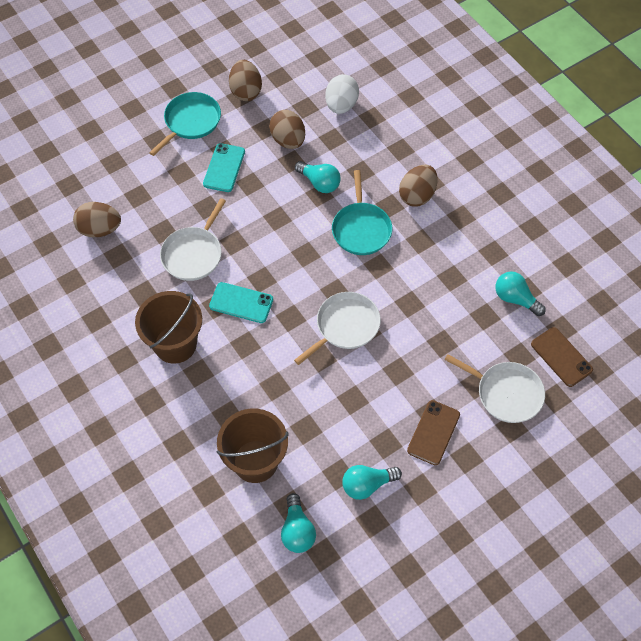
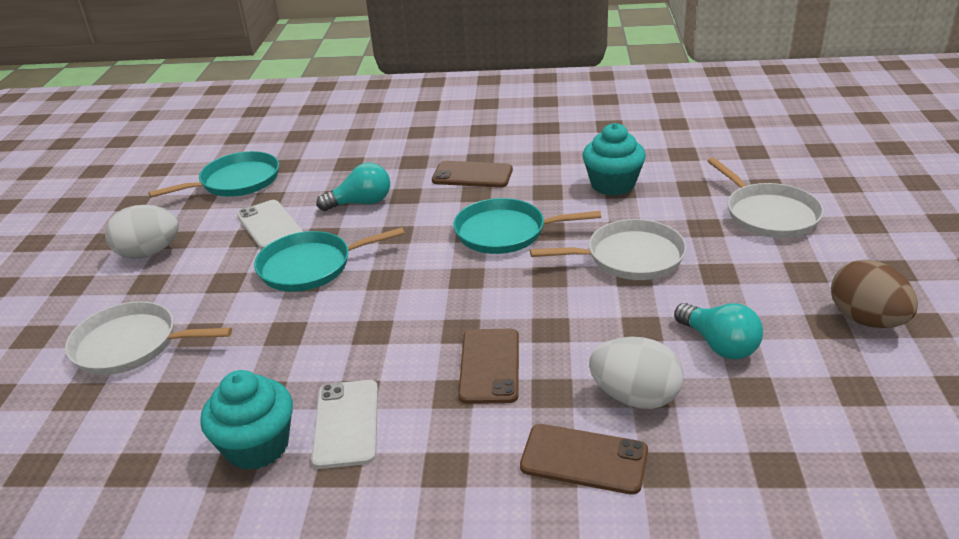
brown bucket: [135,291,202,364] [217,409,288,483] = 2 -> none = 0
brown egg: [73,202,121,237] [229,60,262,101] [269,110,305,149] [399,165,438,207] = 4 -> [831,260,918,328] = 1
brown phone: [407,400,460,465] [531,327,593,387] = 2 -> [432,161,513,188] [458,329,519,404] [520,424,648,495] = 3
turquoise cupcake: none = 0 -> [200,370,293,470] [583,123,646,196] = 2
turquoise light bulb: [281,493,316,553] [295,161,340,193] [342,465,402,500] [496,271,546,316] = 4 -> [316,163,390,211] [674,303,763,359] = 2
turquoise pan: [149,92,221,156] [332,170,392,255] = 2 -> [148,151,279,198] [254,227,405,292] [453,198,601,254] = 3
turquoise phone: [203,143,245,192] [209,282,273,323] = 2 -> none = 0
white egg: [325,74,359,114] = 1 -> [105,205,179,259] [589,337,684,409] = 2
white phone: none = 0 -> [237,200,303,249] [311,380,378,469] = 2

